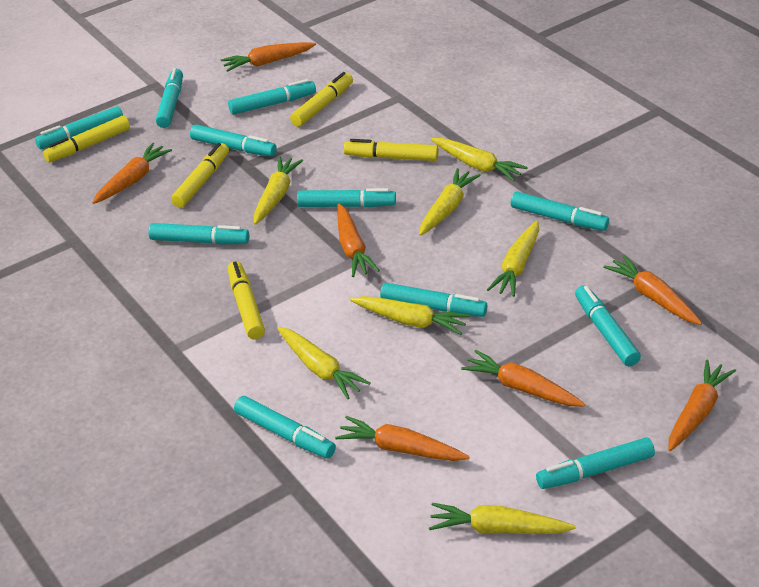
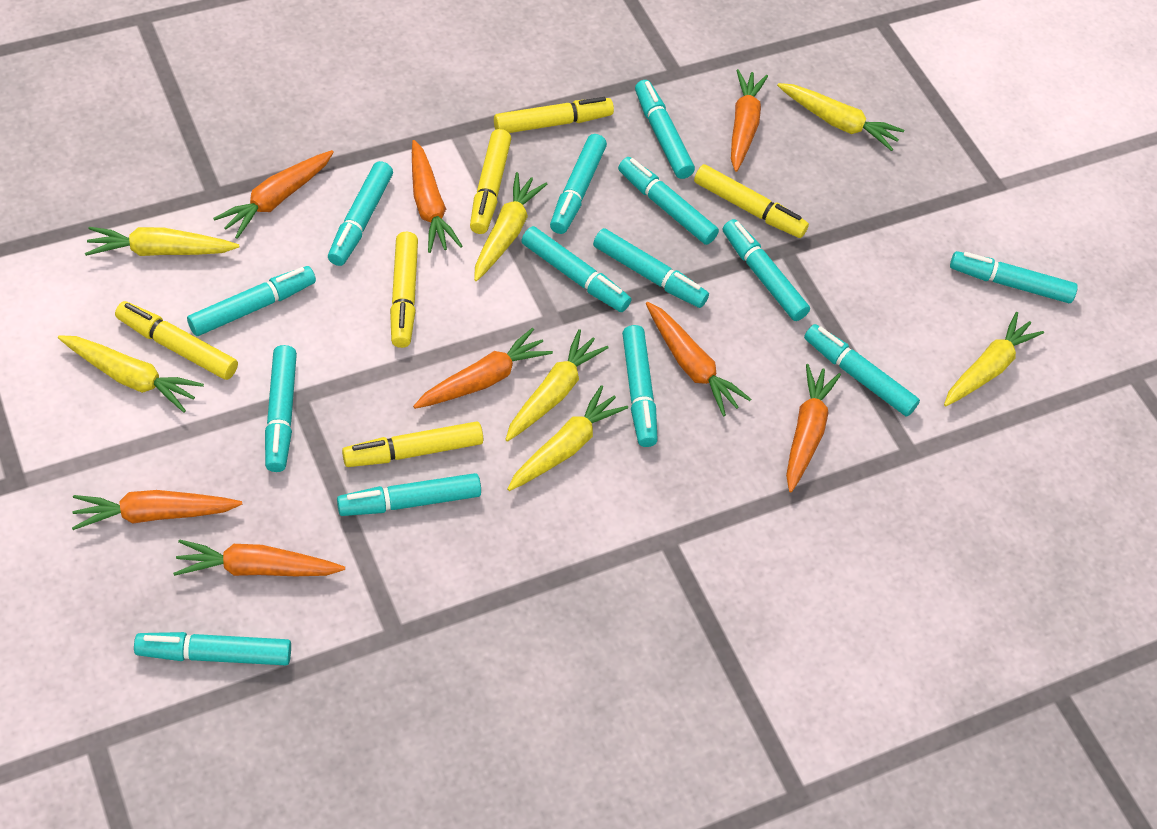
orange carrot: [92,143,172,204] [221,42,316,72] [335,416,470,461] [337,204,380,277] [461,350,585,407] [603,255,702,325] [668,359,736,451] = 7 -> [72,490,242,530] [173,539,345,576] [213,150,334,239] [412,140,463,253] [413,328,553,409] [646,302,751,416] [731,69,768,172] [786,364,841,492] = 8
turquoise marker: [35,106,123,149] [149,223,249,245] [156,68,183,128] [190,124,277,157] [228,79,316,115] [234,396,336,459] [297,188,396,208] [380,283,488,317] [511,191,609,231] [536,437,655,489] [575,285,641,366] = 11 -> [134,632,291,665] [187,266,316,336] [265,345,297,472] [328,161,393,266] [337,473,481,516] [521,226,631,312] [550,134,607,234] [593,228,709,308] [618,157,719,245] [622,325,658,447] [635,80,695,179] [723,219,810,321] [804,324,920,417] [950,251,1078,303] = 14
yellow marker: [43,116,130,162] [171,143,229,208] [228,261,265,339] [290,72,353,127] [344,139,438,161] = 5 -> [115,301,238,380] [342,421,483,467] [390,232,418,348] [470,129,511,234] [494,97,614,133] [694,164,809,238] = 6

